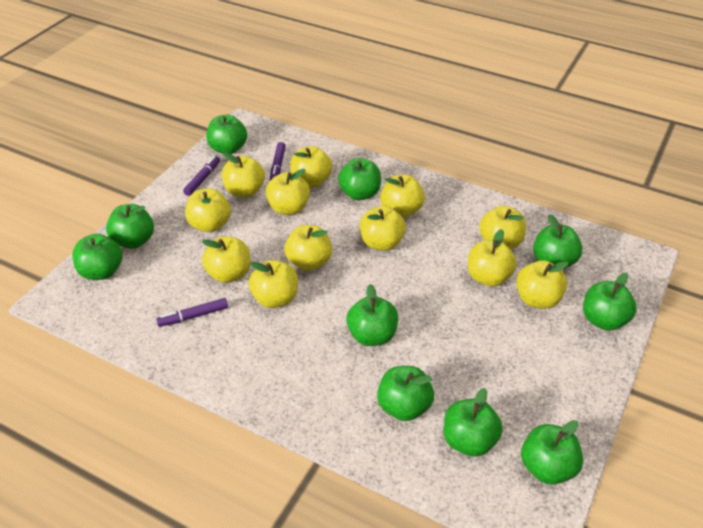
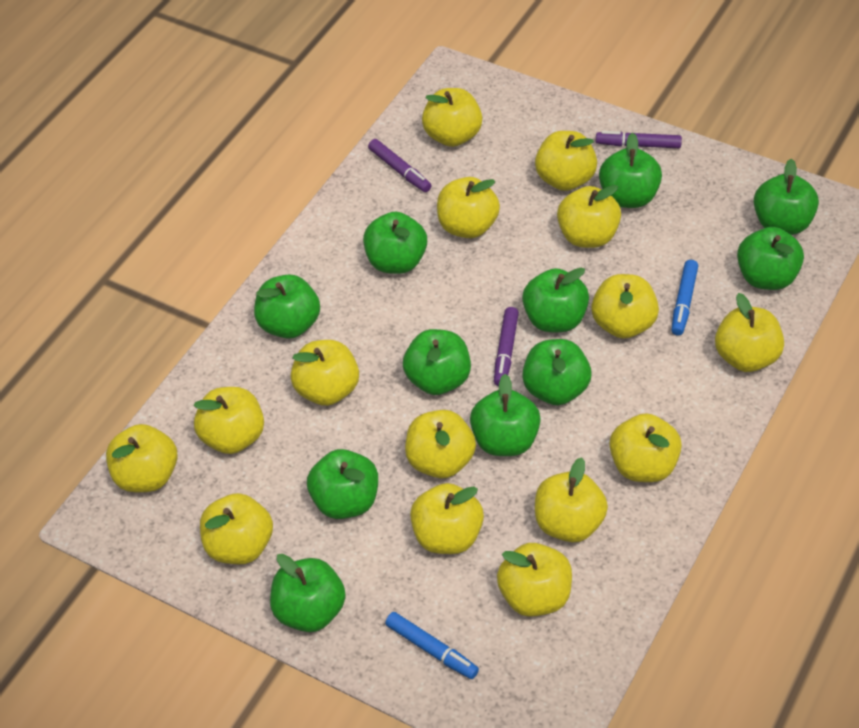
blue marker: none = 0 -> [385,612,479,679] [671,260,698,335] = 2
green apple: [72,234,122,280] [106,204,154,249] [206,114,247,154] [338,158,381,200] [346,284,398,346] [377,366,434,421] [444,388,503,457] [521,420,583,485] [533,214,583,269] [583,273,637,331] = 10 -> [254,274,320,339] [270,554,346,632] [307,449,378,519] [363,212,427,274] [403,329,471,395] [470,374,541,456] [522,267,589,332] [522,339,591,405] [599,133,662,208] [737,227,804,290] [754,159,819,235] = 11
yellow apple: [185,188,231,232] [202,236,250,283] [222,152,265,197] [248,260,298,308] [266,169,310,215] [284,225,332,271] [290,146,333,188] [360,206,406,251] [380,175,425,218] [468,229,517,286] [479,206,526,250] [516,260,568,309] = 12 -> [106,424,178,492] [194,387,264,454] [200,493,273,564] [291,340,359,406] [405,410,476,478] [410,483,484,554] [422,88,482,147] [437,177,500,238] [497,543,572,617] [535,131,597,191] [535,457,608,542] [557,185,621,248] [591,274,659,339] [610,413,682,482] [715,293,784,372] = 15

